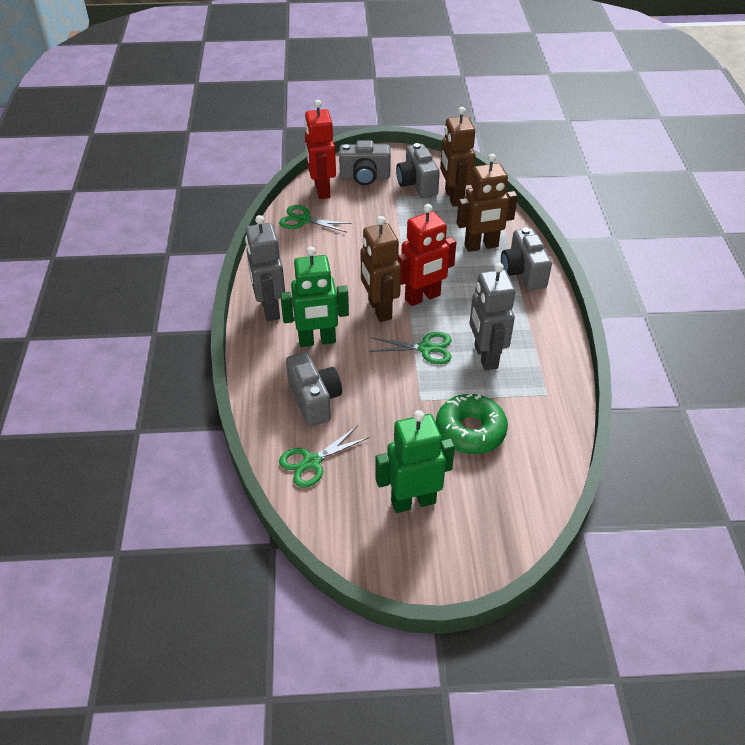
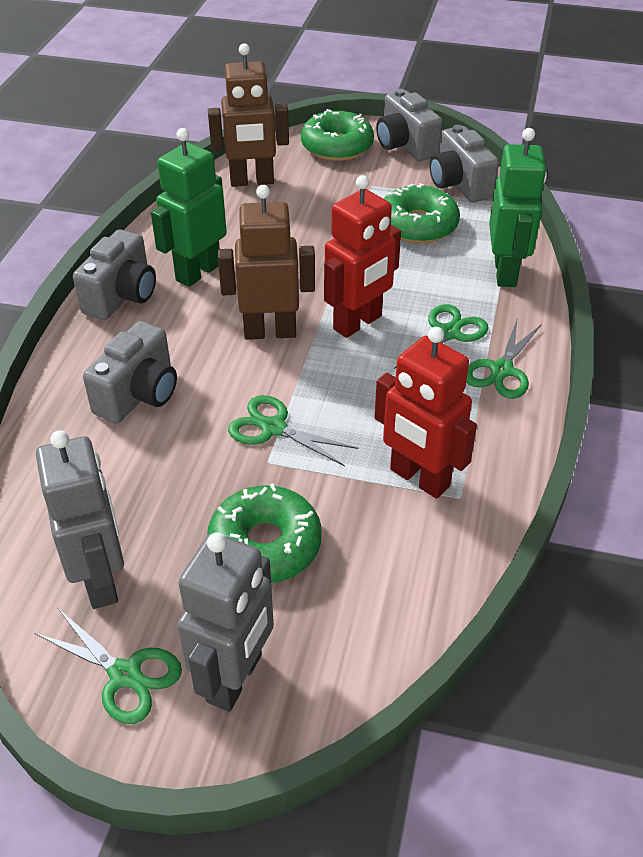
brown robot: [360,216,401,322] [440,107,476,207] [457,154,518,252] = 3 -> [208,43,289,187] [218,185,315,340] = 2
green donut: [436,394,508,454] = 1 -> [207,483,322,583] [301,109,374,161] [384,183,460,243] = 3
green scissors: [279,205,352,232] [279,426,369,488] [369,332,452,364] = 3 -> [34,609,182,724] [228,395,358,466] [394,304,489,369] [466,320,542,399] = 4

